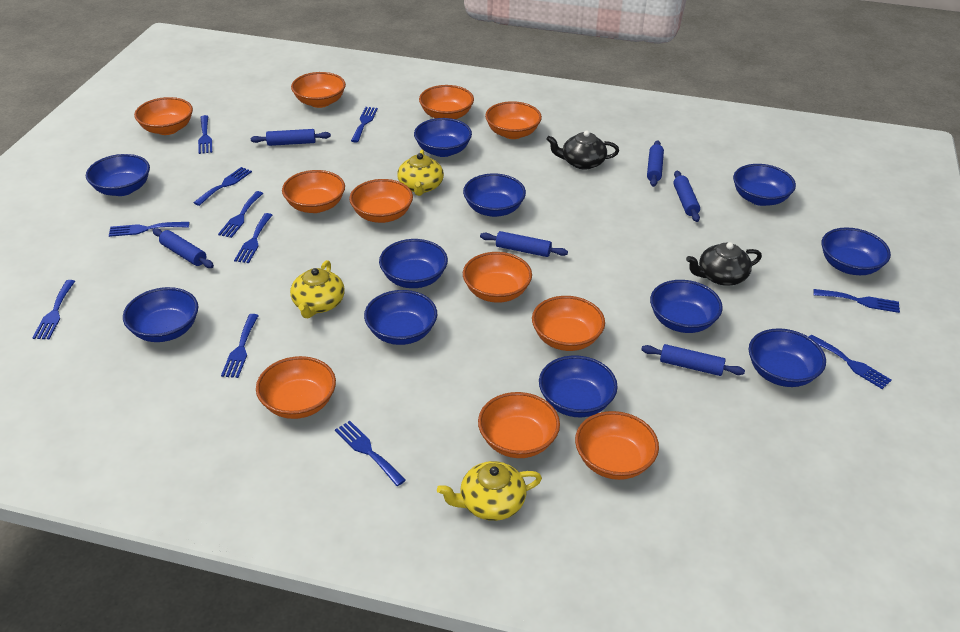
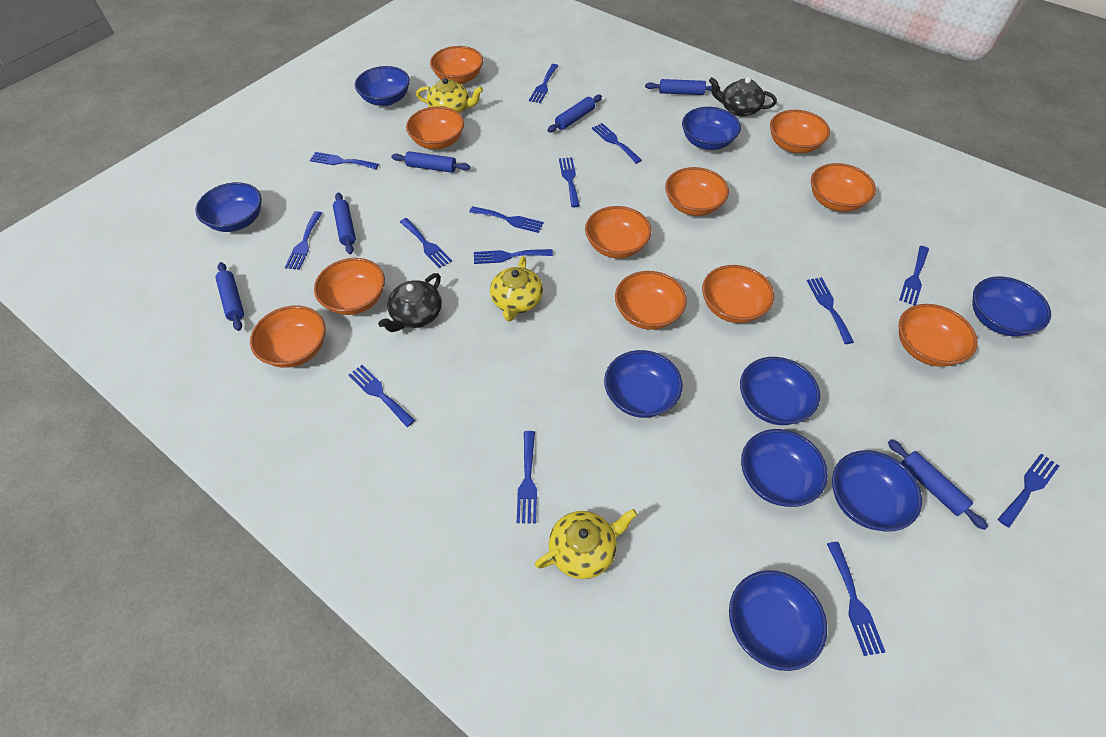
blue bowl: [86,154,150,196] [123,287,198,342] [364,290,437,345] [379,239,448,288] [414,118,472,157] [463,173,526,217] [539,355,618,417] [650,280,723,333] [733,164,796,206] [749,328,826,387] [822,227,891,275] = 11 -> [195,182,262,232] [355,66,410,106] [604,350,683,418] [682,107,741,150] [729,570,827,671] [740,357,820,425] [741,429,828,507] [832,450,922,532] [972,277,1051,336] = 9
blue fork: [32,280,75,339] [109,222,189,237] [193,167,252,206] [198,115,212,154] [218,191,263,238] [221,314,259,378] [234,213,272,263] [335,421,406,486] [351,107,378,143] [809,335,892,389] [813,289,900,313] = 11 -> [285,211,322,270] [310,152,379,169] [349,365,415,427] [400,218,452,268] [469,206,544,233] [474,249,553,264] [517,431,537,523] [529,64,558,103] [559,157,580,207] [592,123,642,164] [807,277,854,344] [827,542,885,656] [899,246,929,306] [998,453,1059,528] = 14

